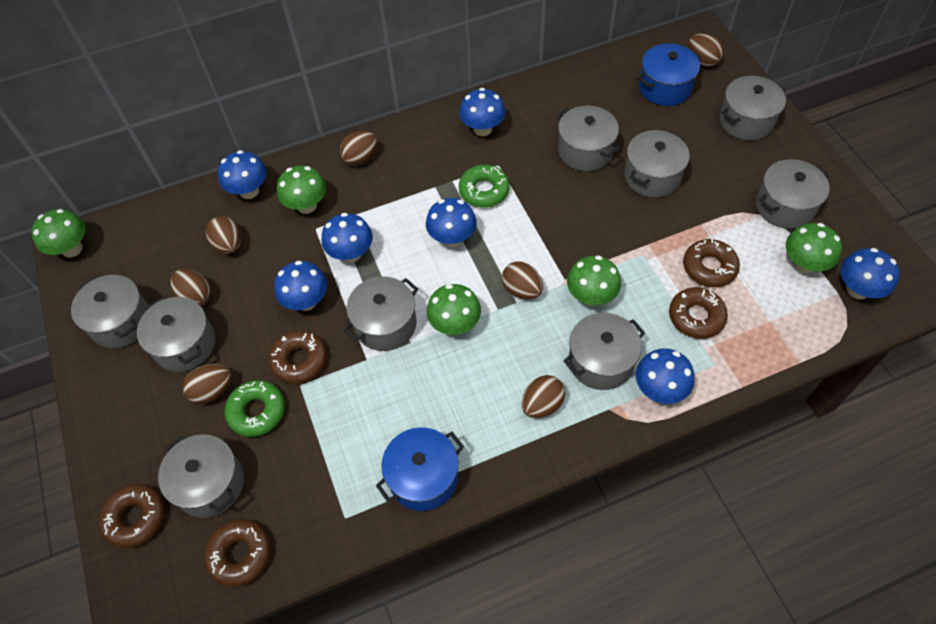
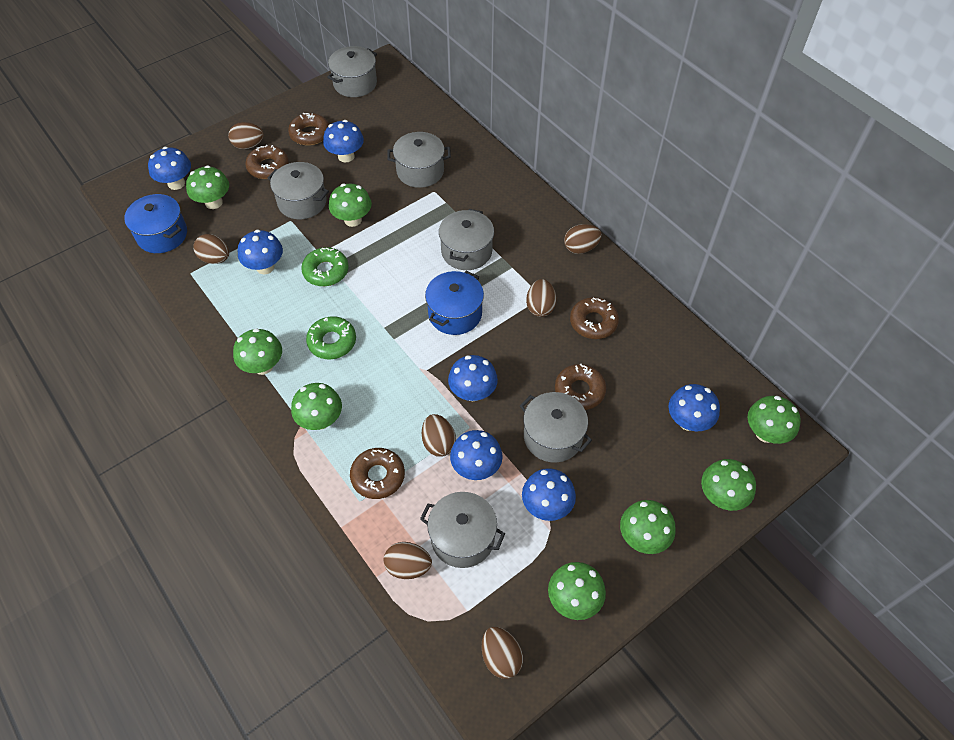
green mushroom: [31,209,86,258] [277,166,326,214] [427,284,481,335] [567,255,621,306] [786,223,842,273] = 5 -> [186,165,229,209] [233,328,282,375] [291,383,342,430] [329,184,372,227] [548,562,606,620] [620,500,676,554] [701,459,756,511] [748,396,801,444] = 8
grey pot: [71,275,148,348] [137,297,215,372] [158,434,244,518] [344,276,418,351] [557,106,620,171] [564,313,645,390] [624,130,690,198] [719,76,786,140] [756,159,830,229] = 9 -> [267,162,329,219] [328,46,377,97] [387,132,451,188] [420,492,505,568] [439,209,494,270] [520,392,592,463] = 6

